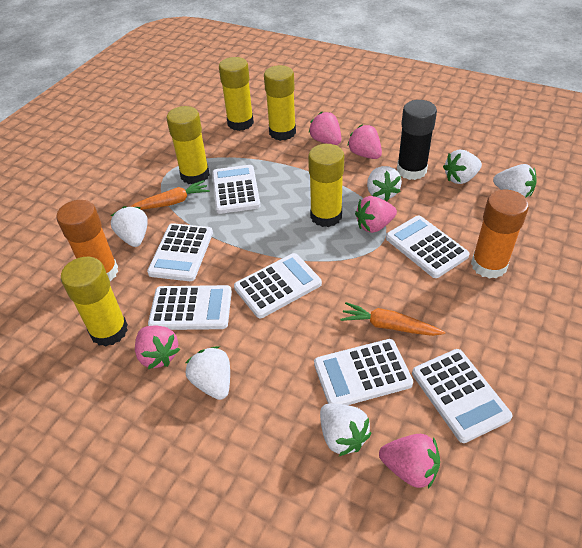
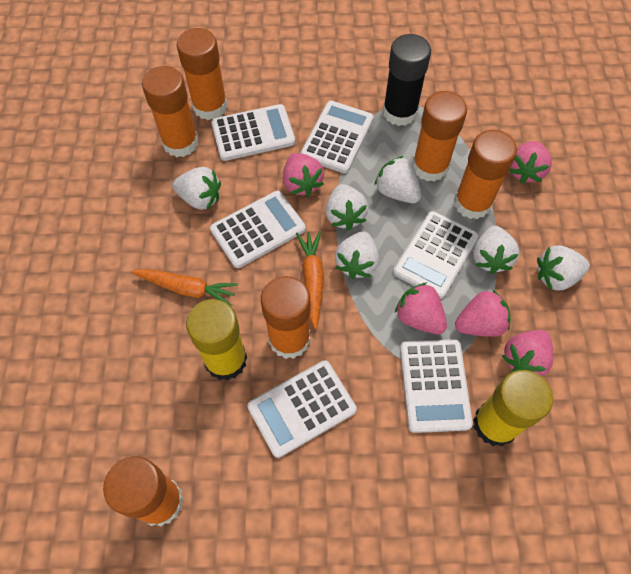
orange glue stick: [56,200,118,281] [471,190,529,279] = 2 -> [103,456,184,527] [142,66,199,157] [177,28,227,120] [261,276,311,359] [412,91,467,182] [454,130,517,219] = 6
white calculator: [147,223,213,281] [148,285,232,330] [212,165,260,214] [234,253,322,318] [314,339,413,405] [386,216,470,278] [412,349,512,443] = 7 -> [210,191,306,268] [211,104,295,161] [247,360,357,458] [301,101,374,173] [393,211,478,299] [400,339,473,433] = 6
yellow glue stick: [61,257,128,347] [167,106,210,184] [219,57,254,131] [264,65,296,141] [308,144,344,227] = 5 -> [186,299,247,381] [473,370,553,447] = 2

